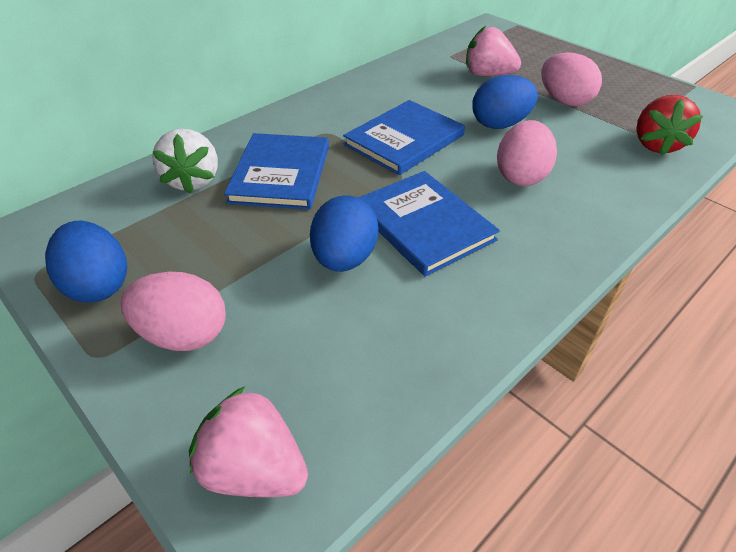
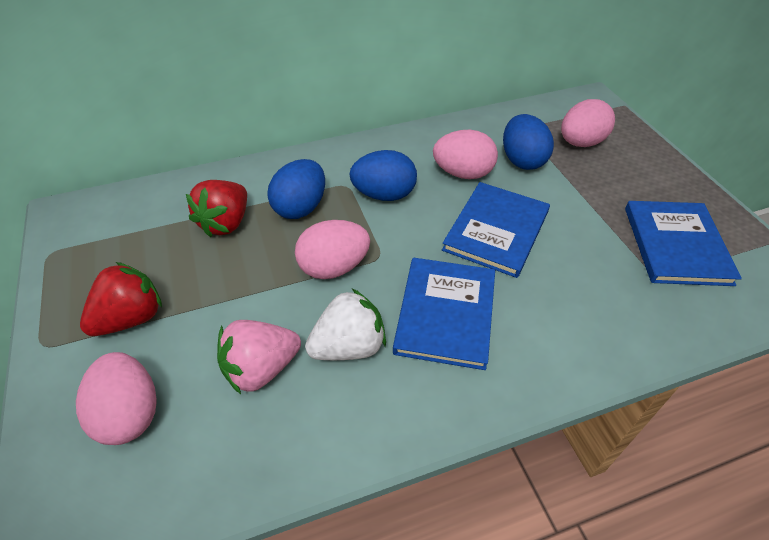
pink egg: [121,272,226,351] [497,120,557,186] [541,52,602,106] = 3 -> [76,352,157,445] [295,220,370,279] [433,130,498,179] [561,99,615,147] = 4
pink strawberry: [189,387,308,497] [466,26,521,76] = 2 -> [217,320,301,394] = 1
red strawberry: [636,95,703,155] = 1 -> [80,262,162,336] [186,180,247,237] = 2

